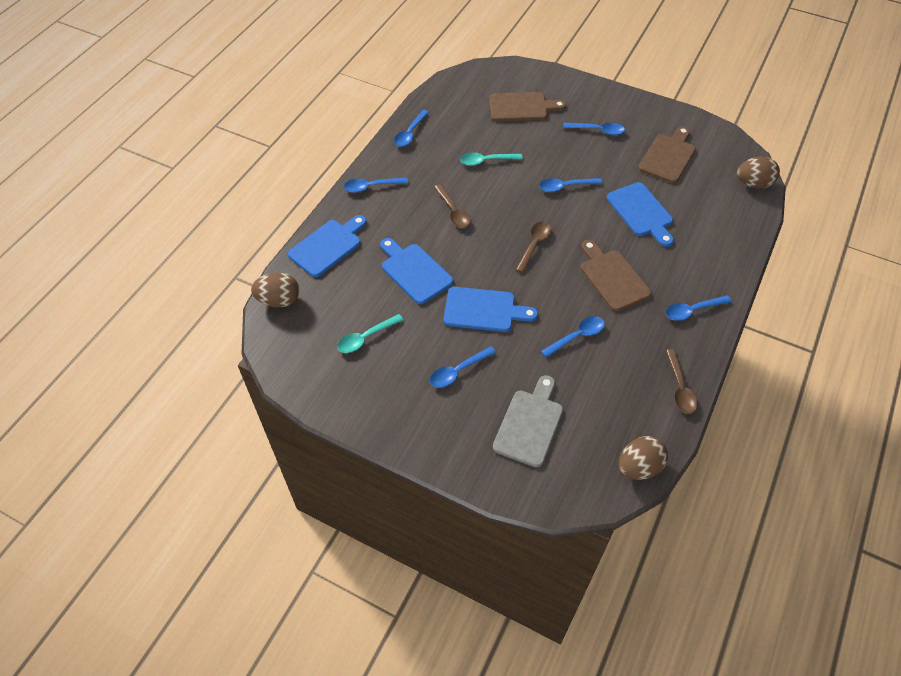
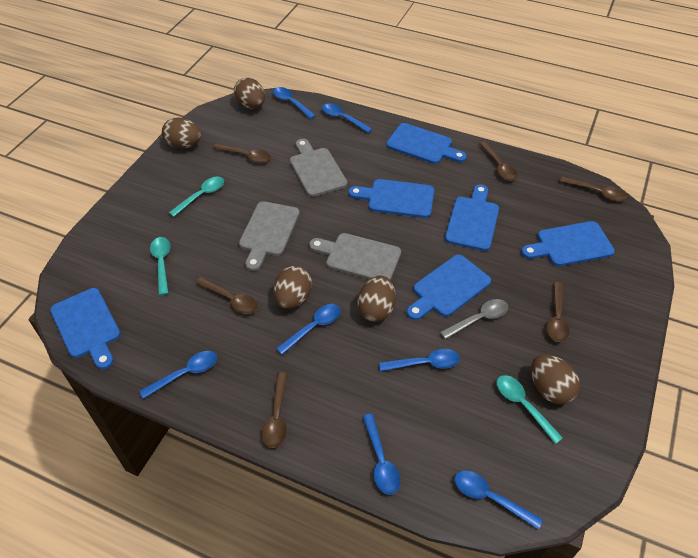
blue cutting board: [288,215,367,277] [380,238,453,304] [444,287,538,332] [607,182,674,247] = 4 -> [50,288,121,369] [349,179,434,218] [386,123,467,164] [406,254,491,320] [445,184,499,251] [521,221,615,266] = 6
brown cutting board: [489,92,566,121] [581,240,651,311] [639,126,696,183] = 3 -> none = 0
brown egg: [251,272,299,307] [619,436,668,480] [737,157,780,189] = 3 -> [162,117,201,148] [234,77,265,109] [274,266,312,309] [357,276,396,322] [531,354,580,405] = 5
brown spoon: [434,184,471,228] [516,221,551,273] [666,349,698,414] = 3 -> [196,277,258,314] [213,144,271,163] [262,372,287,448] [479,141,517,181] [547,282,569,342] [560,176,627,202] = 6
grey cutting board: [493,375,563,467] = 1 -> [239,201,300,271] [290,139,347,197] [309,233,401,280] = 3
grey spoon: none = 0 -> [440,299,508,339] = 1
turquoise spoon: [337,314,403,353] [460,152,523,166] = 2 -> [150,237,170,295] [169,177,224,217] [496,375,563,444] = 3

